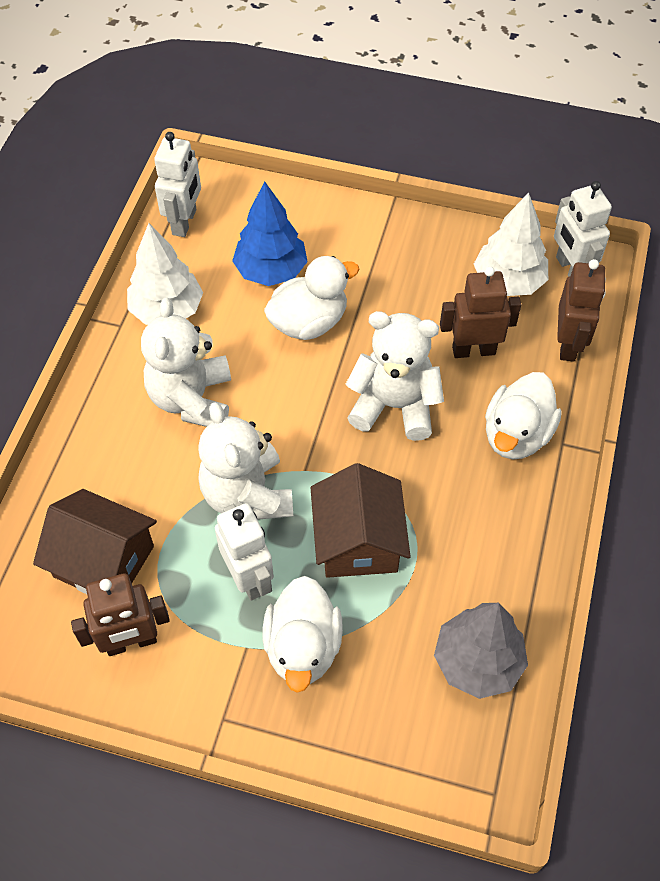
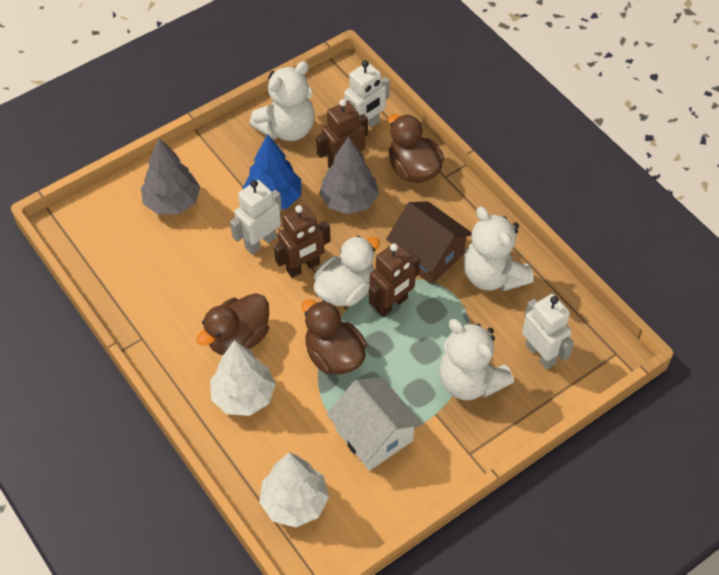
brown duck: none = 0 -> [197,293,269,355] [302,299,367,374] [388,114,444,183] = 3
brown house: [33,489,157,594] [311,463,411,578] = 2 -> [386,202,472,284] = 1
grey tree: [434,603,528,699] = 1 -> [141,138,200,214] [319,136,379,214] = 2
white duck: [263,576,343,693] [264,256,359,340] [485,372,562,459] = 3 -> [313,236,380,306] = 1
white house: none = 0 -> [327,378,422,471] = 1

